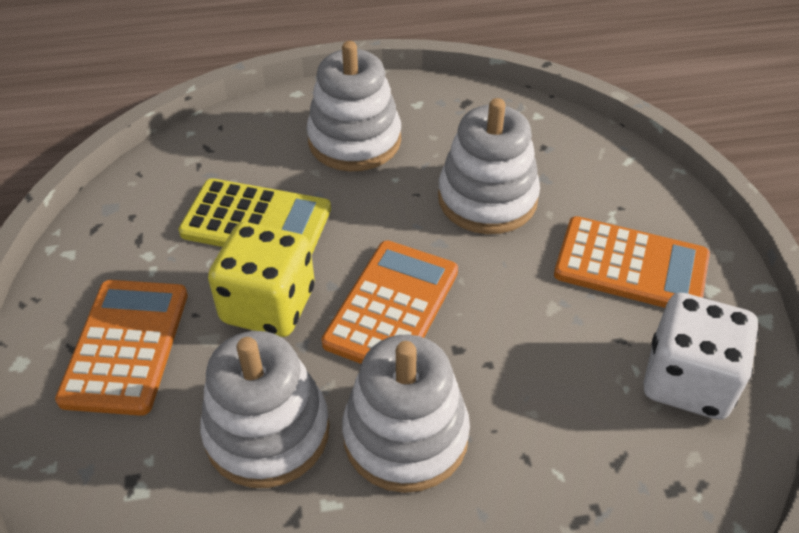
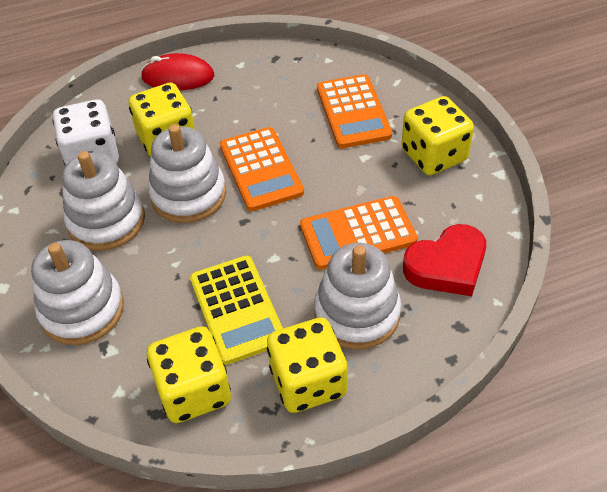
red heart: none = 0 -> [403,224,486,296] = 1
red mouse: none = 0 -> [141,53,214,90] = 1
yellow dice: [208,222,315,337] = 1 -> [129,83,195,157] [147,326,231,423] [267,317,348,413] [402,96,474,175] = 4

